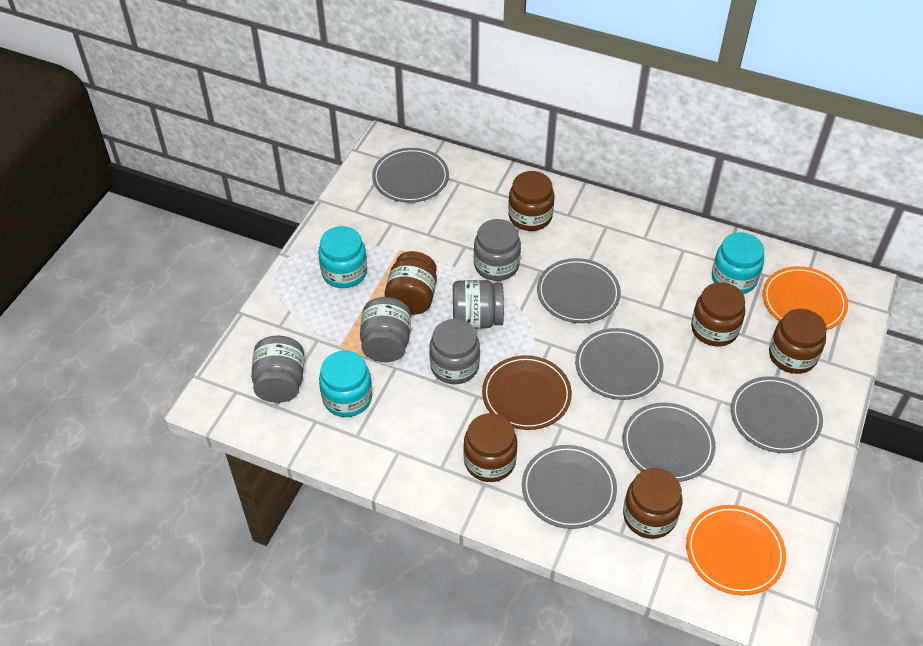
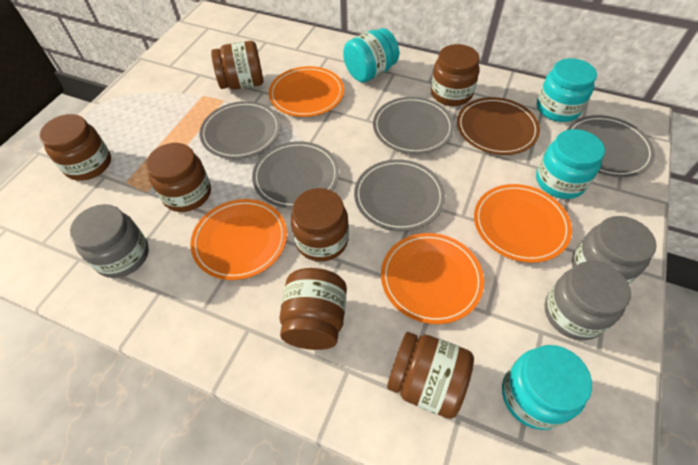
brown jar: [385,251,437,315] [463,413,517,482] [508,171,554,231] [623,468,683,539] [691,282,745,346] [769,309,827,374] = 6 -> [40,114,111,181] [146,143,211,212] [211,41,263,89] [280,268,347,350] [291,188,349,262] [387,332,474,419] [431,44,480,106] = 7
grey jar: [251,336,304,403] [360,297,411,362] [429,319,480,384] [453,280,504,329] [474,219,521,281] = 5 -> [69,204,149,278] [545,261,631,340] [572,216,657,284] = 3
grey plate: [372,148,449,203] [522,445,617,529] [537,258,621,323] [575,328,663,400] [622,403,716,482] [731,376,823,453] = 6 -> [200,101,281,159] [252,141,339,208] [354,159,445,231] [373,97,454,154] [567,115,655,177] = 5
orange plate: [686,505,786,596] [763,266,848,330] = 2 -> [190,199,287,280] [269,66,344,117] [381,233,484,324] [474,184,572,263] = 4
turquoise jar: [318,226,367,288] [319,351,372,417] [712,232,764,294] = 3 -> [343,28,399,82] [502,345,592,430] [536,129,605,199] [537,58,597,122] = 4

